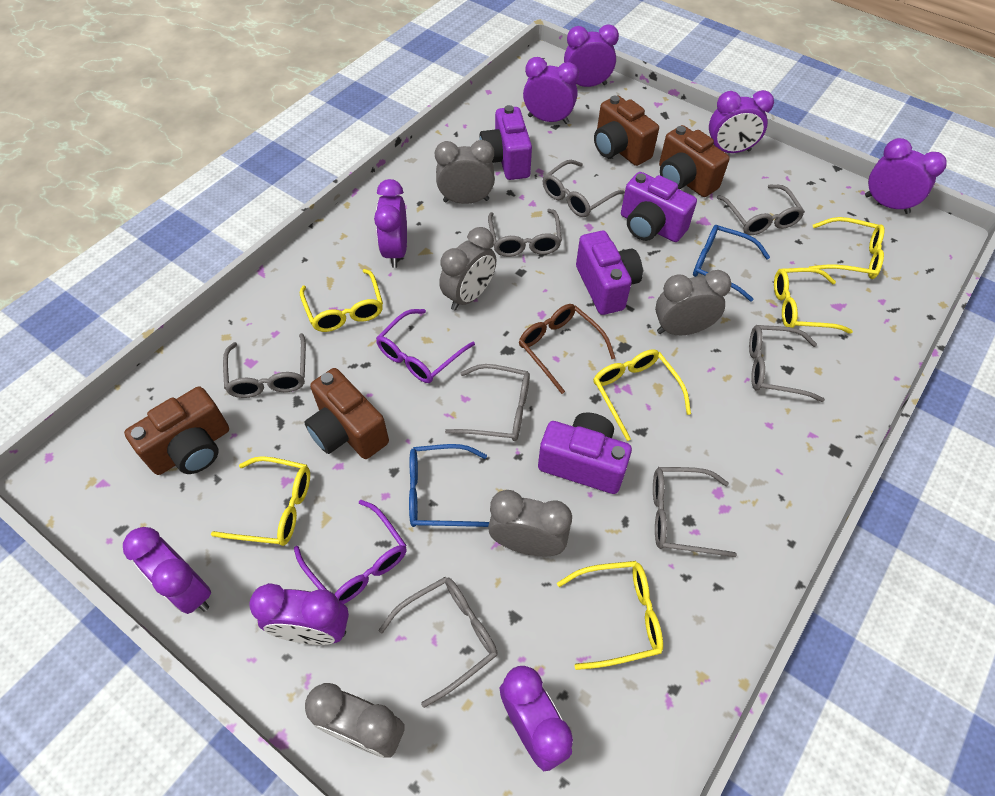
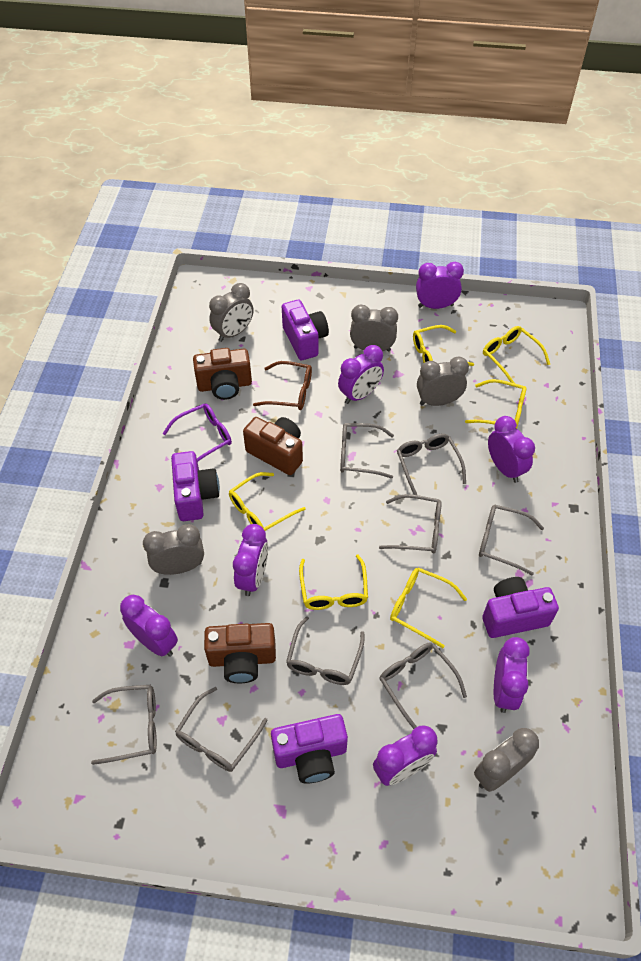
blue glasses: [409,444,489,527] [693,225,770,302] = 2 -> none = 0
brown camera: [124,387,229,475] [304,368,389,459] [594,95,659,166] [659,125,730,197] = 4 -> [193,348,252,400] [204,623,276,683] [243,417,303,475] = 3
purple clock: [123,527,211,614] [249,583,349,645] [374,179,407,268] [500,666,573,771] [523,57,579,124] [564,24,619,87] [709,90,774,153] [865,138,947,214] = 8 -> [120,595,178,657] [233,524,268,596] [338,345,384,404] [373,726,437,786] [416,262,464,309] [488,416,535,483] [494,637,530,713] = 7
purple glasses: [294,500,407,604] [376,309,475,383] = 2 -> [163,403,232,462] = 1

